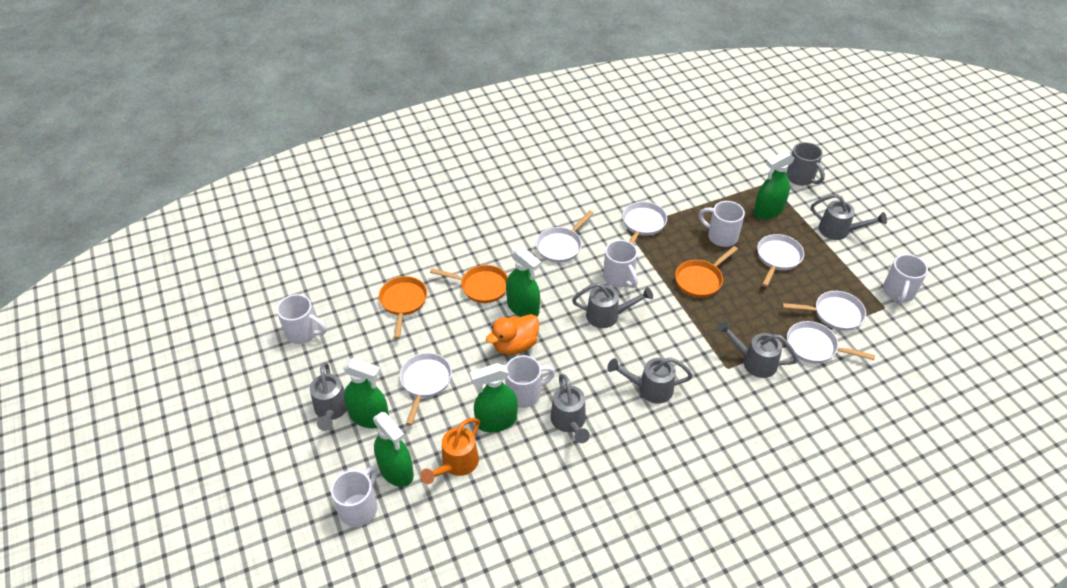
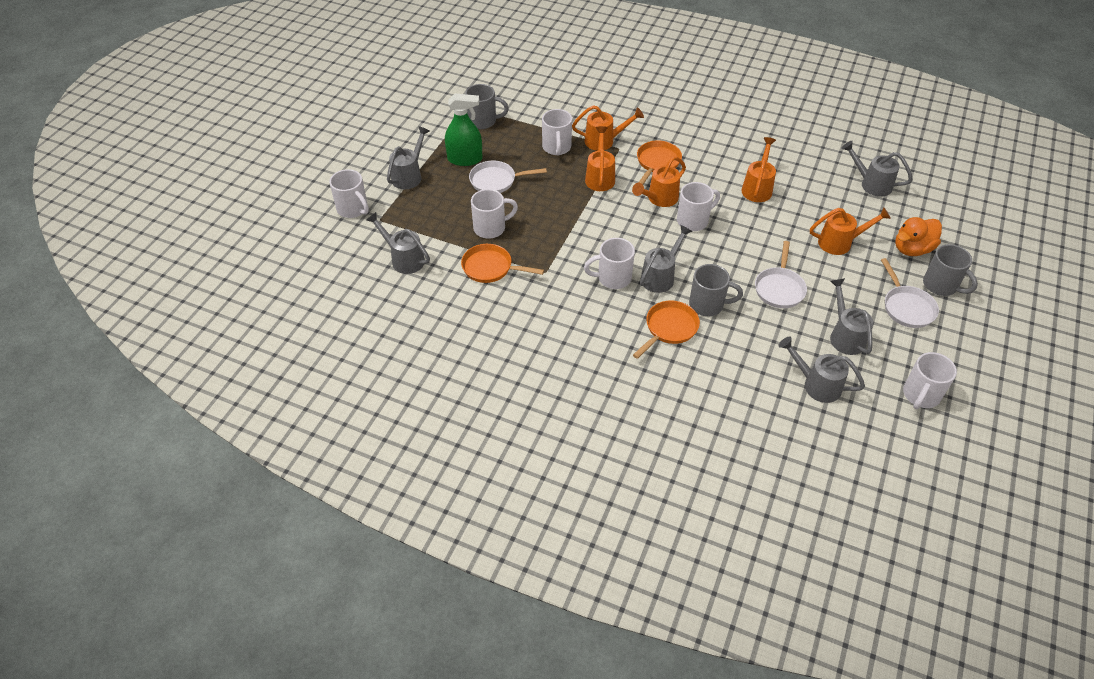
green spray bottle: [343,358,389,428] [373,412,414,487] [470,363,518,432] [506,247,541,317] [753,151,794,219] = 5 -> [445,93,483,166] = 1
grey mug: [786,142,825,186] = 1 -> [465,84,509,129] [689,264,743,316] [923,244,978,296] = 3
orange watering can: [420,418,480,484] = 1 -> [572,105,644,151] [585,126,615,191] [632,157,686,207] [742,137,776,202] [810,208,891,255] = 5
white pan: [399,353,452,425] [536,210,594,263] [623,202,667,244] [757,234,804,287] [782,291,866,331] [787,321,875,363] = 6 -> [469,161,547,193] [755,241,807,308] [881,258,939,328] = 3

